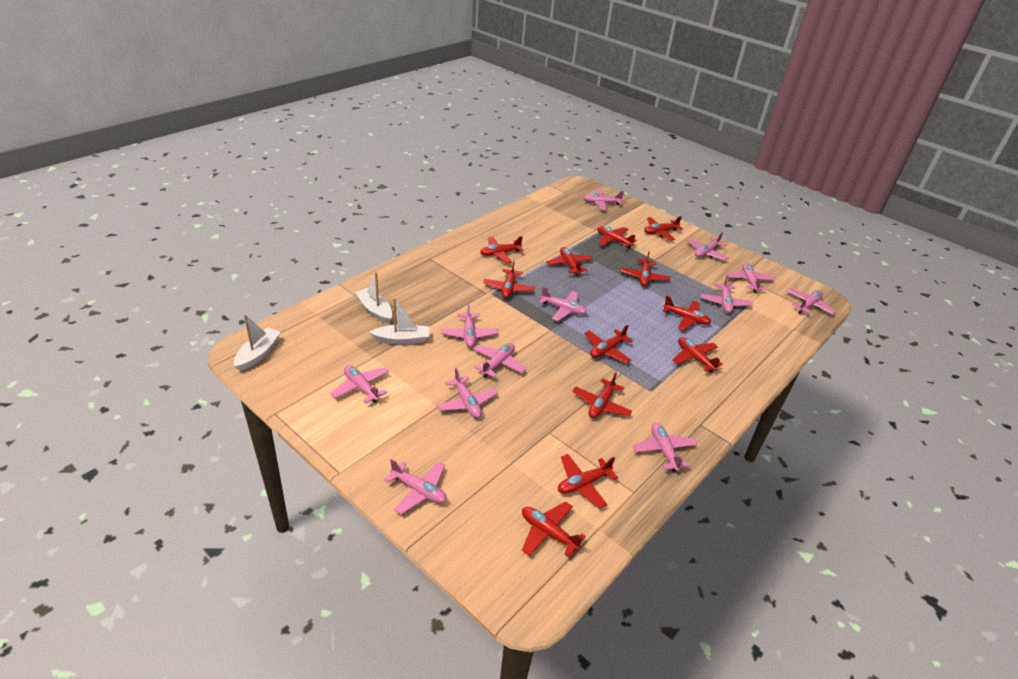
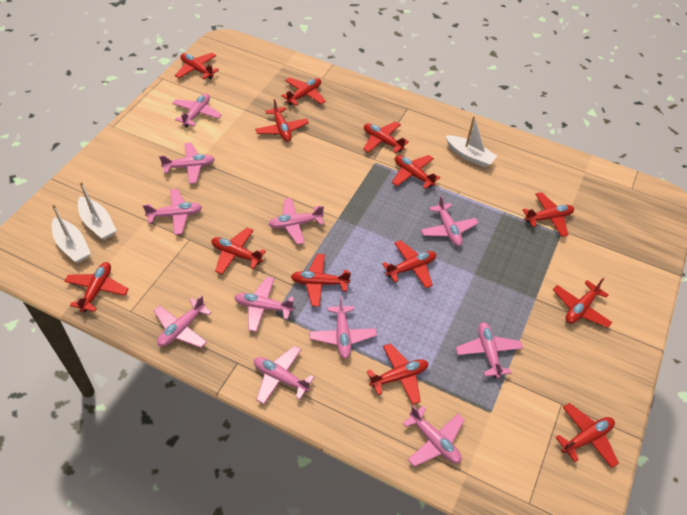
pink plane: [330,365,389,404] [385,459,447,514] [437,368,498,418] [441,303,498,348] [473,343,526,378] [539,287,587,321] [584,189,624,210] [633,423,697,472] [686,232,728,260] [701,275,753,313] [726,263,775,293] [787,288,836,314] = 12 -> [143,189,202,235] [153,295,212,348] [159,143,215,184] [172,93,222,127] [234,277,294,332] [254,346,315,404] [269,198,324,245] [309,297,377,359] [402,406,465,467] [421,195,479,246] [456,322,523,379] = 11
red plane: [480,236,524,264] [483,261,535,298] [522,501,586,557] [546,247,593,276] [558,454,618,508] [572,372,632,418] [584,325,633,363] [598,226,637,249] [621,251,670,286] [644,216,683,241] [663,296,711,330] [672,337,723,373] = 12 -> [64,262,129,312] [175,53,219,79] [211,227,266,274] [255,99,309,142] [281,77,326,106] [291,254,351,307] [363,121,409,153] [367,343,428,405] [382,240,436,288] [392,155,440,189] [523,192,574,237] [553,278,612,328] [555,403,619,468] = 13

